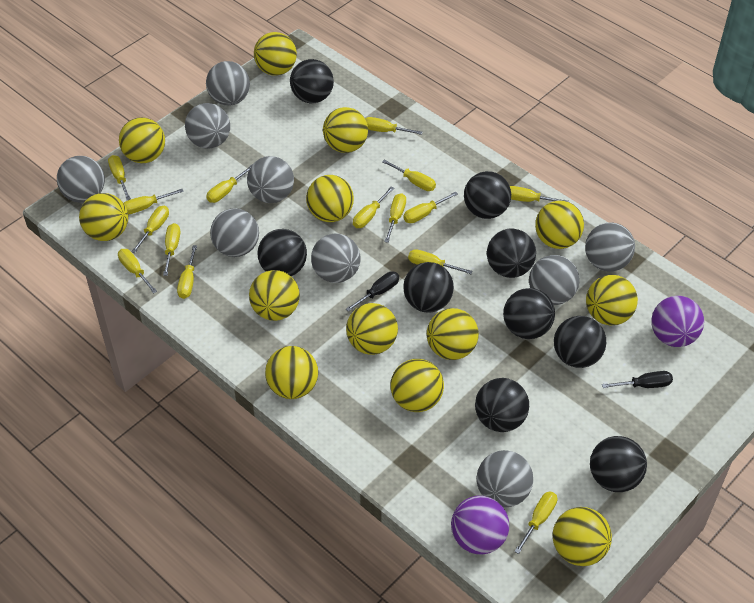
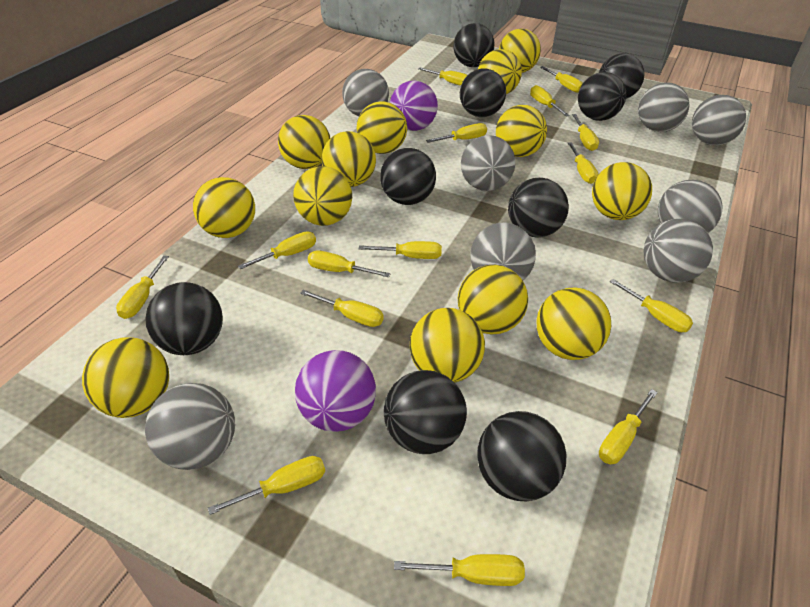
black screwdriver: [346,271,399,312] [602,371,673,388] = 2 -> none = 0
grey ball: [57,156,105,203] [185,103,230,149] [206,61,250,106] [210,208,259,257] [247,156,294,203] [311,234,361,283] [477,450,533,507] [529,255,579,305] [585,222,635,272] = 9 -> [145,383,235,470] [342,69,389,117] [461,135,516,191] [470,223,536,280] [638,82,689,132] [644,219,713,283] [658,180,722,233] [692,95,746,145] = 8

